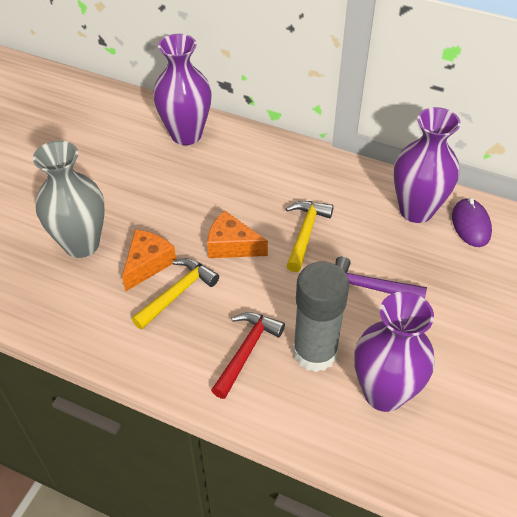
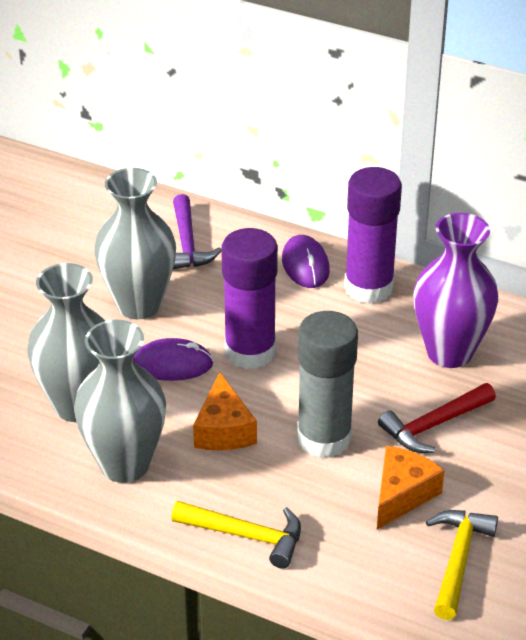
grey vase: [33,140,105,258] = 1 -> [27,263,105,422] [74,320,166,483] [94,168,176,319] = 3
purple glue stick: none = 0 -> [221,228,278,369] [344,167,402,304] = 2
purple mouse: [452,197,492,247] = 1 -> [133,338,213,381] [282,235,330,288] = 2
purple vase: [153,34,212,145] [354,292,435,412] [394,107,461,223] = 3 -> [413,213,498,368] = 1

